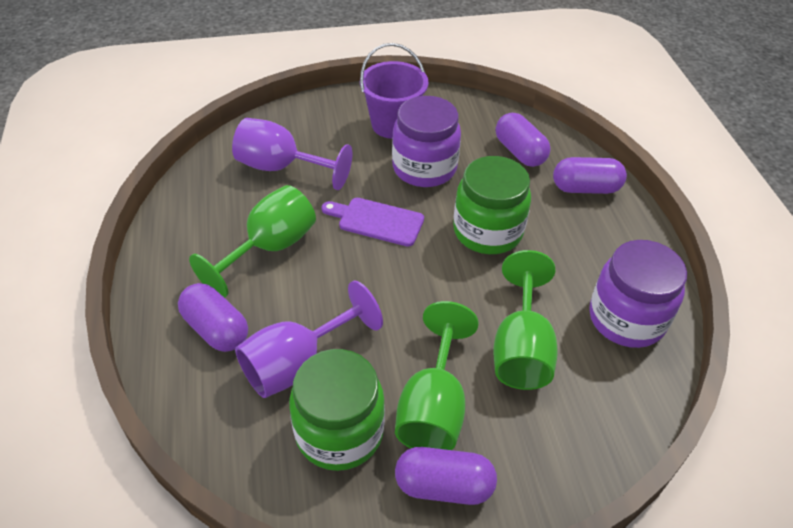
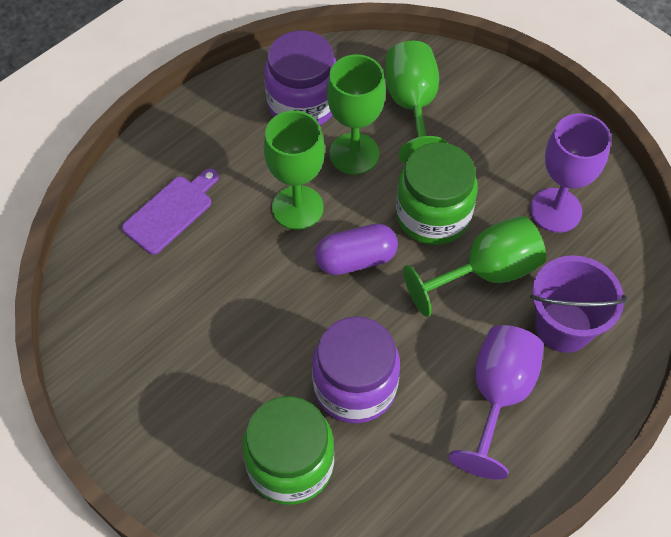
green goblet: [189,185,316,298] [395,301,479,450] [493,250,558,390] = 3 -> [264,111,325,230] [327,54,386,175] [385,41,449,165] [403,216,546,317] = 4
purple capsule: [178,283,248,352] [395,447,497,505] [496,113,551,167] [553,157,627,194] = 4 -> [315,223,398,275] = 1

